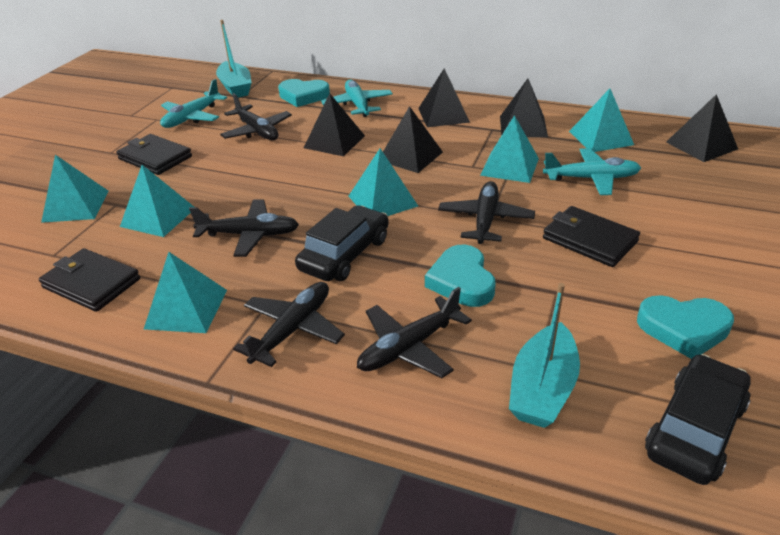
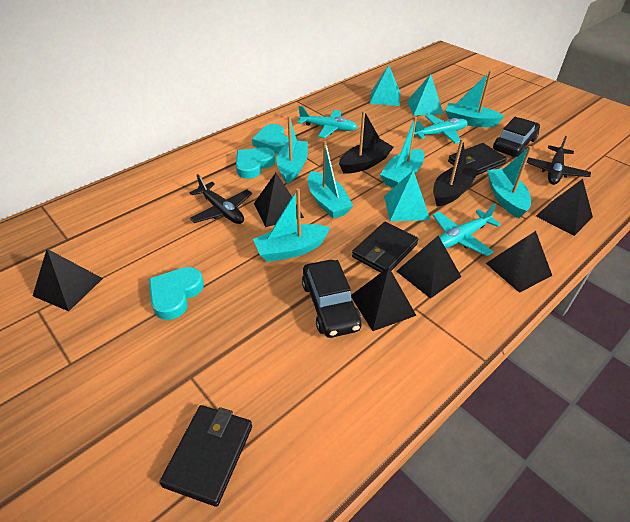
black boat: none = 0 -> [339,111,394,174] [433,138,479,206] = 2
black plane: [189,199,299,257] [220,93,292,140] [233,282,345,367] [357,287,472,378] [438,181,535,244] = 5 -> [190,174,252,224] [526,136,591,185] = 2
black pyramid: [304,93,365,156] [383,106,443,173] [418,68,470,127] [500,79,548,137] [666,94,738,162] = 5 -> [33,249,103,311] [254,173,304,227] [351,267,417,331] [396,236,461,299] [486,231,552,293] [536,179,593,236] = 6
turquoise boat: [216,20,251,97] [509,283,580,428] = 2 -> [253,188,330,262] [276,116,308,184] [308,141,353,219] [380,116,424,188] [446,71,505,127] [487,146,532,218] = 6
turquoise pyramid: [41,155,109,223] [120,165,194,237] [144,252,227,333] [348,148,418,216] [480,115,539,183] [569,89,634,152] = 6 -> [370,65,400,106] [384,171,430,221] [407,74,443,116] = 3

